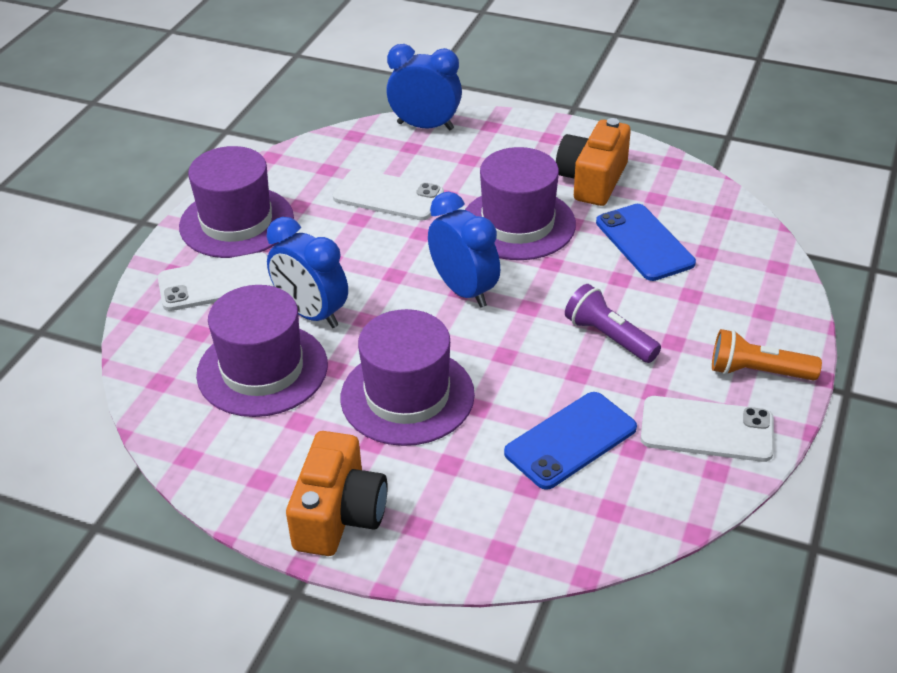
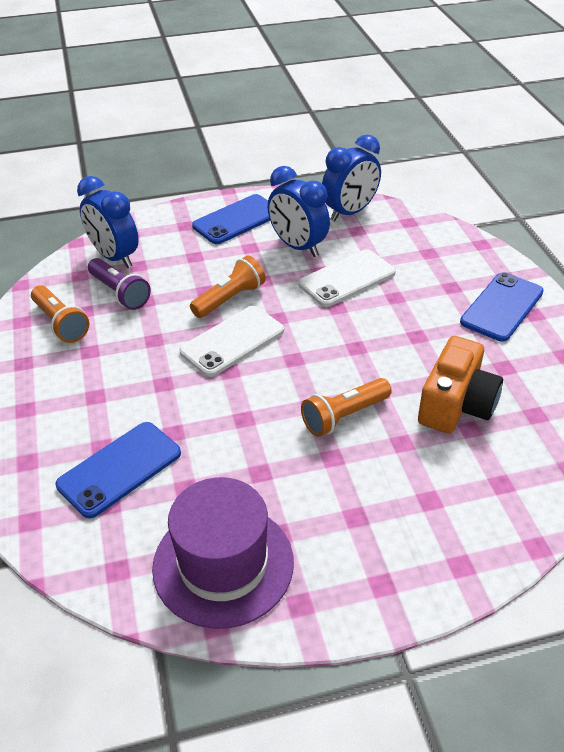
blue phone: [504,392,637,490] [596,204,696,281] = 2 -> [56,422,181,518] [192,194,270,244] [460,272,544,342] = 3
orange camera: [286,431,388,556] [556,118,631,206] = 2 -> [418,336,503,434] = 1
orange flashlight: [712,329,822,380] = 1 -> [31,285,89,343] [190,256,266,318] [301,378,392,437] = 3
purple hat: [179,146,294,258] [196,285,328,417] [341,309,475,446] [465,147,576,260] = 4 -> [152,477,294,629] = 1
white phone: [158,252,274,311] [333,169,444,220] [641,396,774,462] = 3 -> [179,306,284,377] [299,249,396,307] = 2

